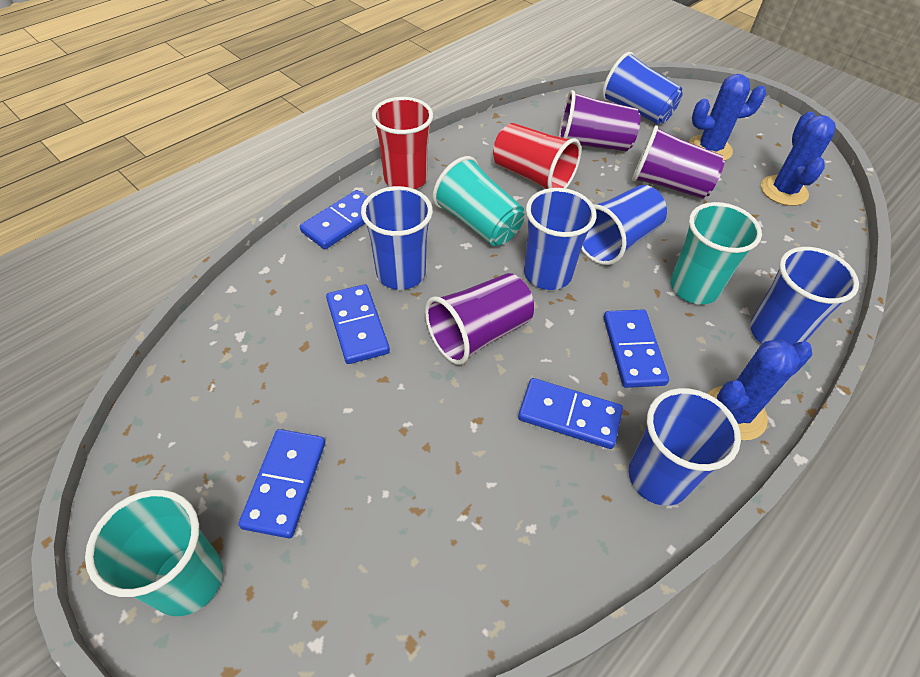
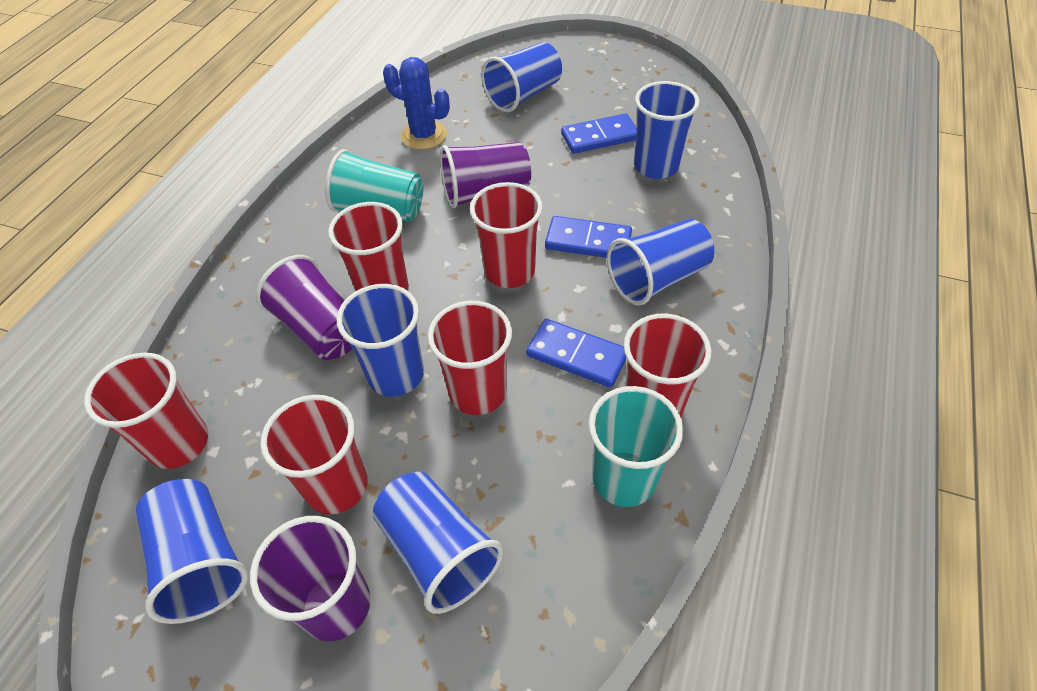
blue cactus: [689,74,766,161] [708,340,813,440] [761,111,836,206] = 3 -> [383,57,450,150] = 1
blue domino: [239,429,325,538] [300,190,368,249] [326,284,390,364] [518,378,623,449] [604,309,669,388] = 5 -> [526,319,626,388] [545,216,632,258] [561,113,637,154] = 3
red cup: [372,97,433,189] [493,123,581,189] = 2 -> [84,353,208,469] [260,395,367,514] [328,202,409,291] [428,301,512,415] [470,182,543,288] [624,313,712,417] = 6
turquoise cup: [85,490,223,616] [432,156,525,246] [670,202,762,305] = 3 -> [325,149,424,222] [589,386,683,507] = 2

